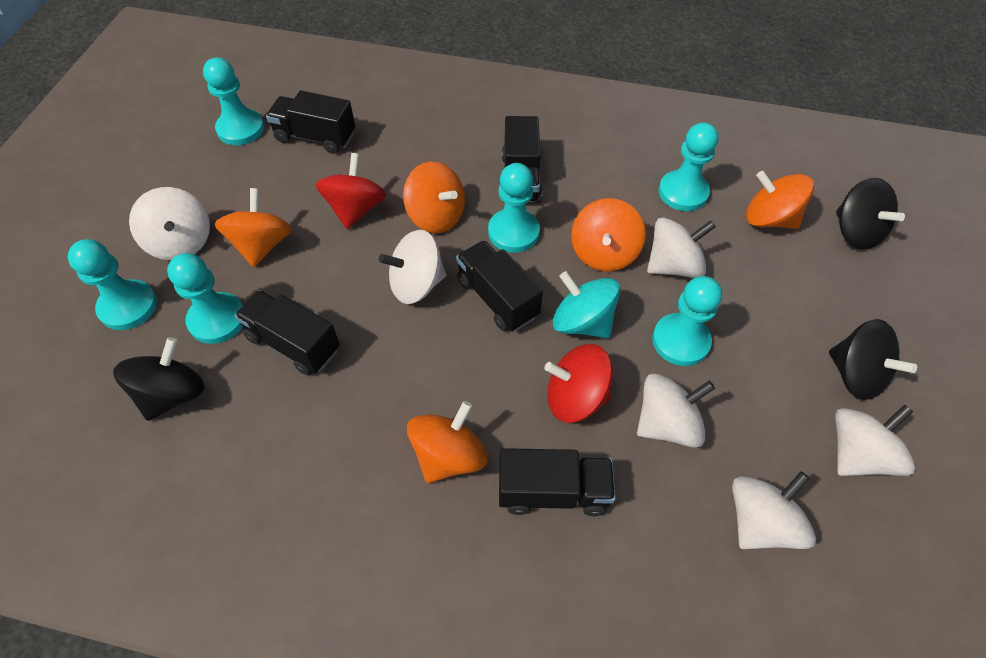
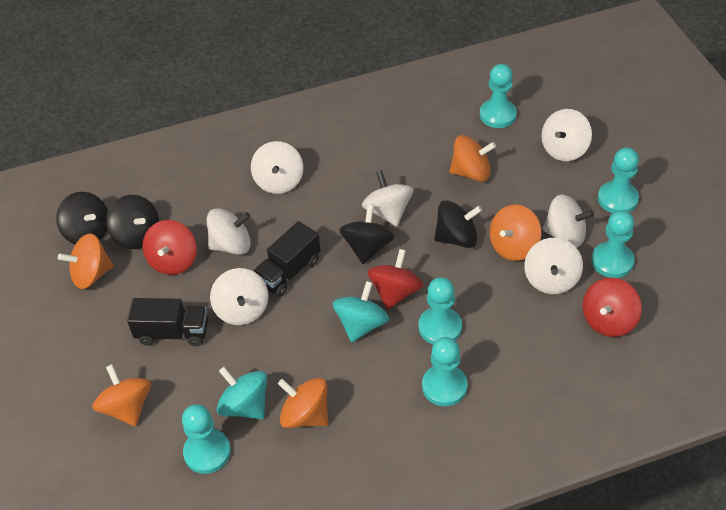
black spinning top: [113,337,205,421] [829,319,917,400] [836,178,905,250] = 3 -> [56,192,108,244] [106,195,159,249] [339,205,395,264] [434,200,482,248] = 4
black truck: [235,290,340,375] [266,91,355,154] [456,240,543,331] [499,448,616,516] [502,116,542,203] = 5 -> [127,298,208,346] [253,221,321,297] = 2
red spinning top: [315,153,387,229] [545,344,613,423] = 2 -> [142,220,197,275] [367,249,424,310] [582,278,642,337] = 3
turquoise spinning top: [553,271,620,338] = 1 -> [217,367,267,419] [333,281,389,342] = 2
white spinning top: [129,187,210,261] [379,230,446,304] [637,373,715,448] [647,218,716,278] [732,471,816,549] [835,404,916,476] = 6 -> [206,208,251,255] [210,268,269,325] [251,141,303,194] [362,170,414,226] [524,238,583,294] [541,109,592,161] [542,194,594,248] = 7

